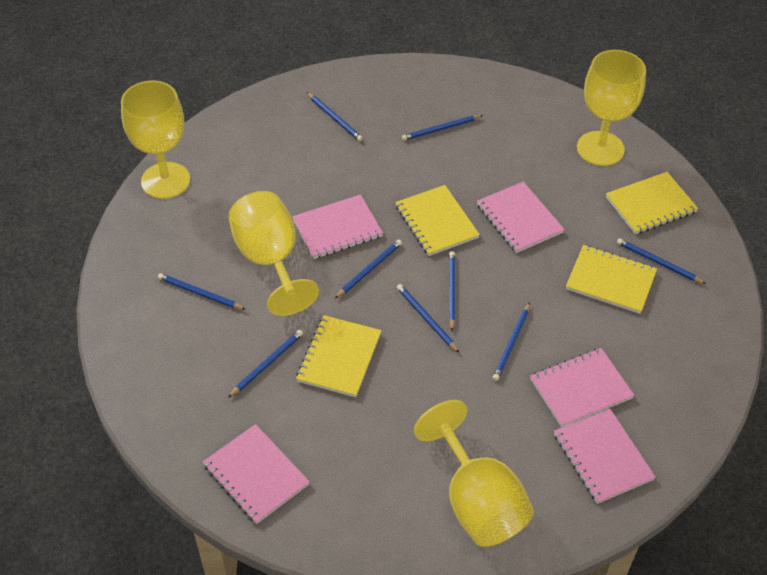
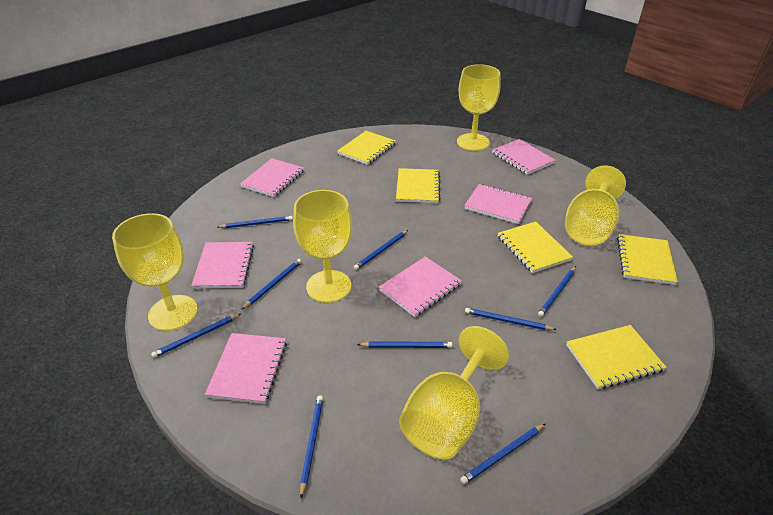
pink notebook: [203,424,310,524] [292,194,383,259] [477,182,565,253] [530,348,635,427] [554,409,656,504] = 5 -> [191,242,254,289] [205,333,287,404] [240,158,304,197] [379,256,462,317] [464,184,532,224] [492,139,556,175] = 6
yellow goblet: [121,81,190,199] [228,191,319,316] [414,400,534,547] [577,50,646,166] = 4 -> [112,213,197,331] [293,190,352,303] [399,326,509,459] [457,64,501,151] [565,165,626,246] = 5
yellow notebook: [296,315,382,397] [395,185,480,256] [566,245,657,314] [606,172,698,234] = 4 -> [337,131,396,165] [396,168,440,203] [498,222,573,273] [566,325,667,389] [617,234,678,285] = 5

